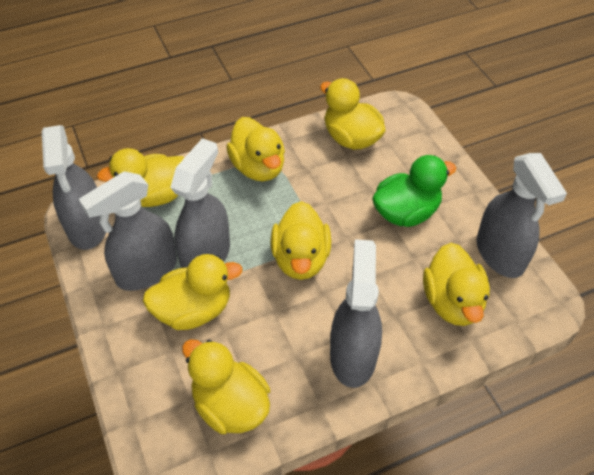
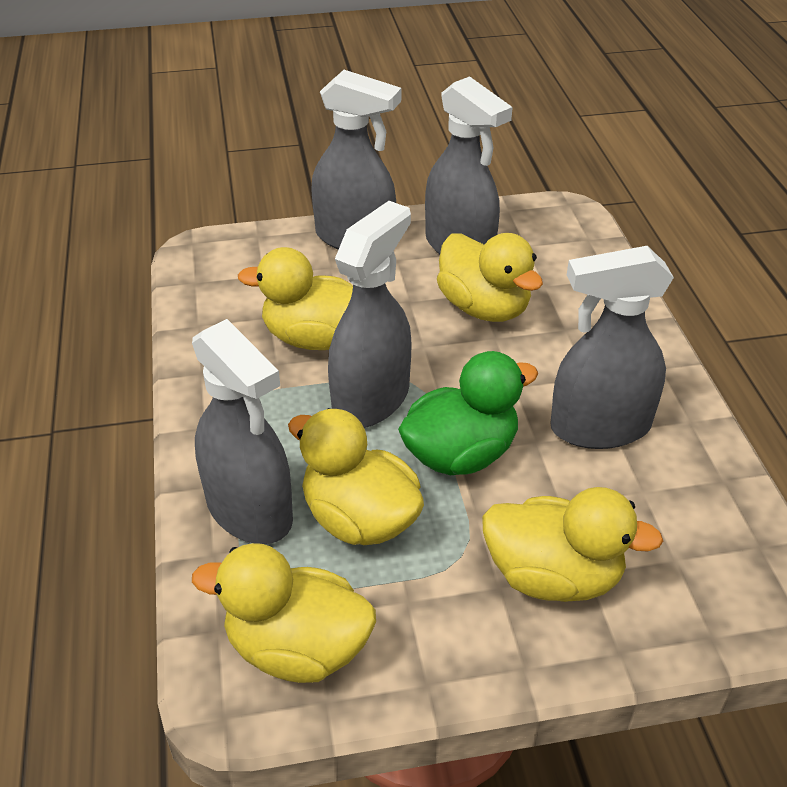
yellow duck: [97,148,184,207] [143,254,243,330] [182,339,270,434] [226,117,285,181] [270,201,331,280] [320,78,386,150] [423,243,490,326] = 7 -> [192,543,376,683] [238,247,353,350] [288,408,424,545] [437,233,543,322] [482,487,663,602] = 5

